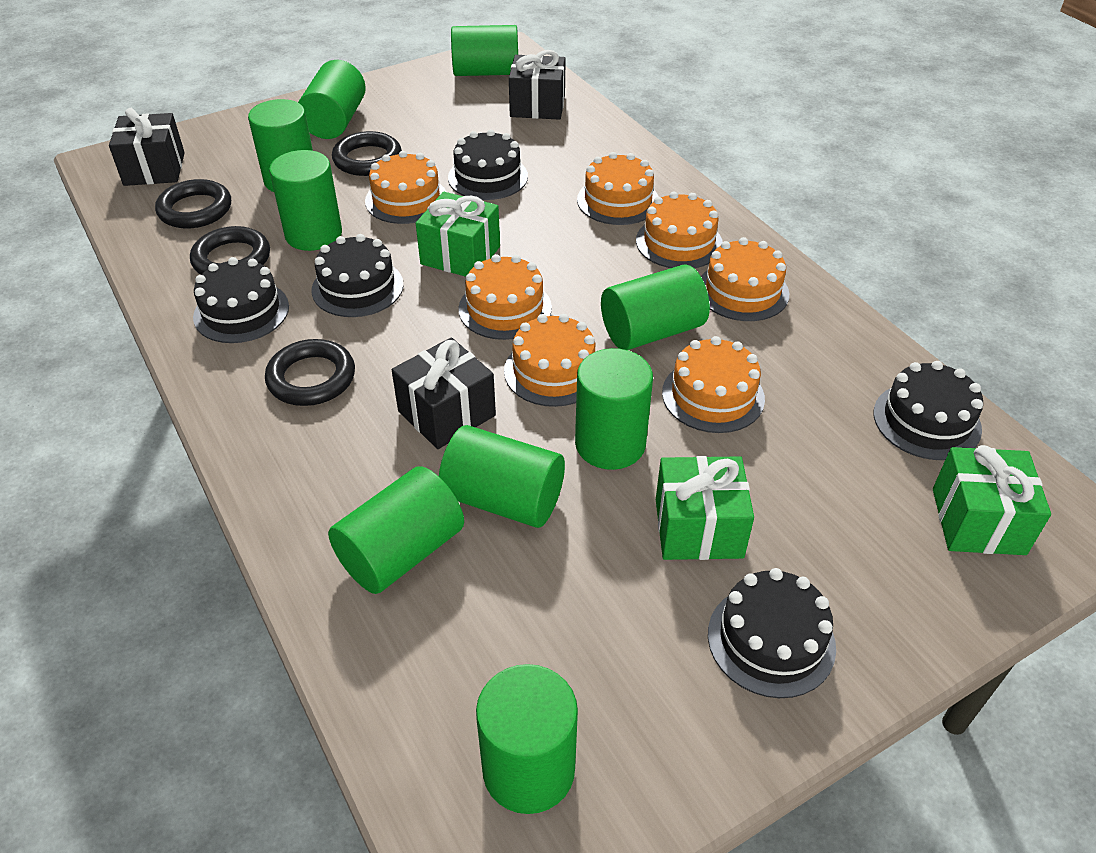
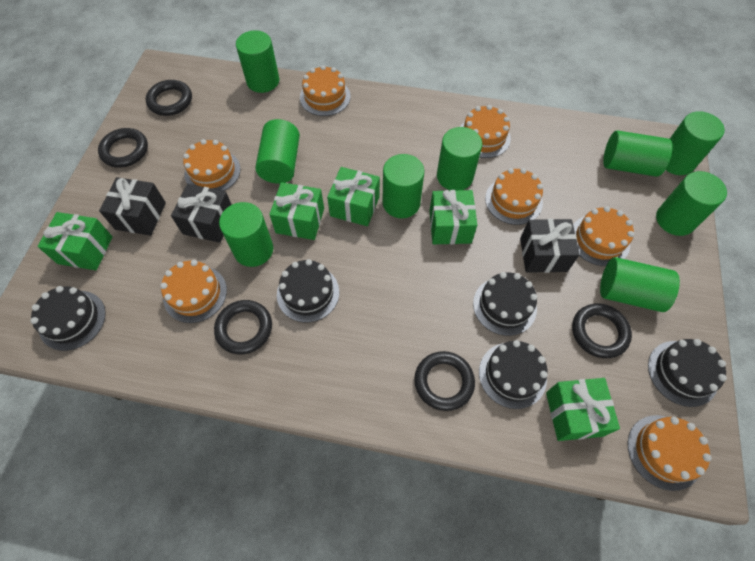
black ring: [155,179,231,229] [190,226,270,275] [265,339,355,406] [332,131,402,176] = 4 -> [98,128,148,168] [146,80,192,116] [214,300,272,354] [414,351,475,411] [572,304,632,358] = 5
green gift: [416,192,500,277] [656,456,754,560] [933,445,1051,555] = 3 -> [37,212,113,270] [269,182,324,240] [327,167,380,226] [429,190,477,244] [546,378,620,441] = 5

